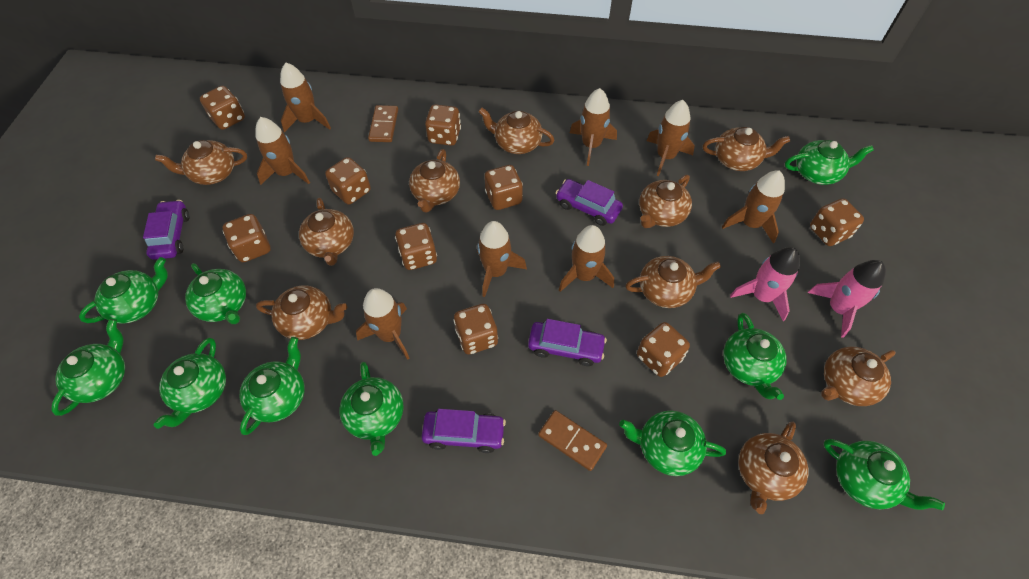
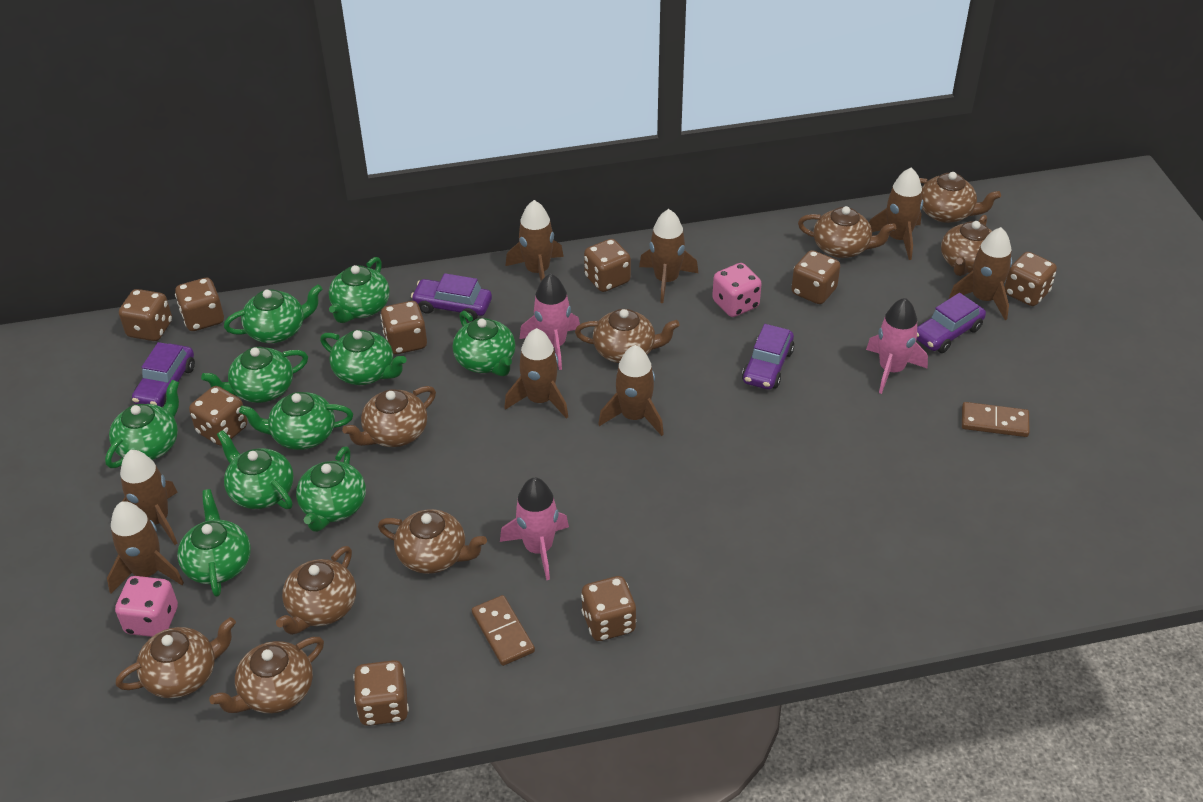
brown teapot: [155,140,247,185] [256,286,347,340] [299,198,354,266] [409,149,460,213] [478,107,555,154] [625,256,721,308] [639,175,692,228] [703,127,790,171] [738,422,808,514] [821,347,896,406] = 10 -> [116,617,236,698] [209,637,324,713] [276,546,356,635] [342,386,436,447] [378,509,487,574] [575,309,680,363] [798,206,896,258] [919,172,1001,223] [941,215,992,276] = 9
pink dice: none = 0 -> [115,576,178,637] [712,263,762,317] = 2
pink rocket: [730,247,800,321] [808,260,886,338] = 2 -> [500,477,569,580] [520,274,580,370] [866,298,928,394] = 3

